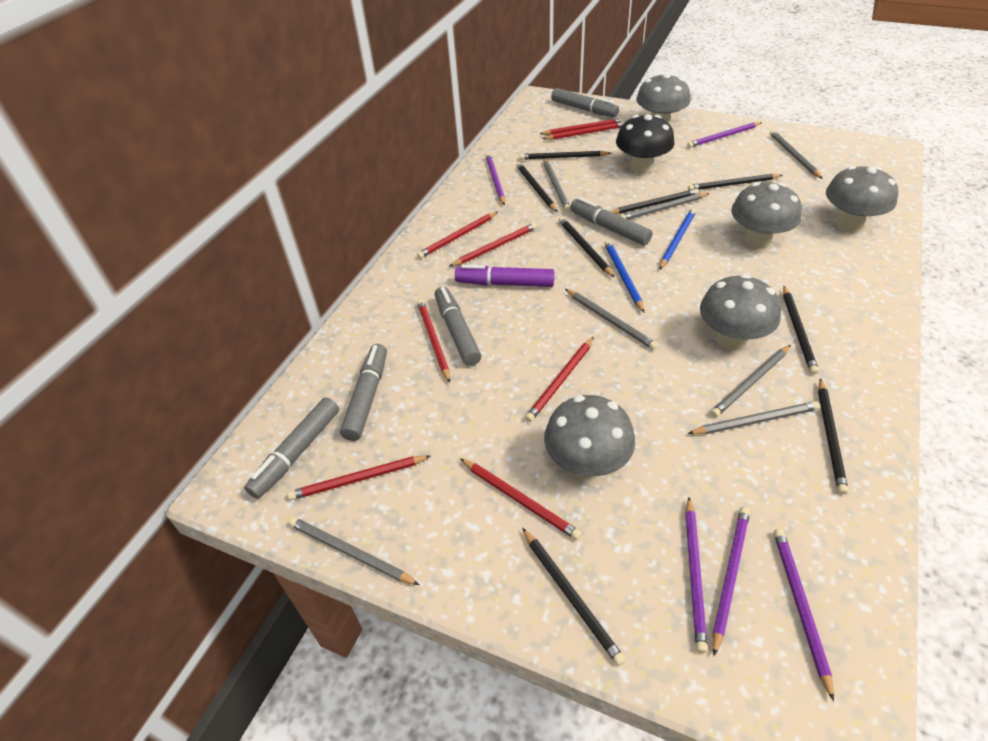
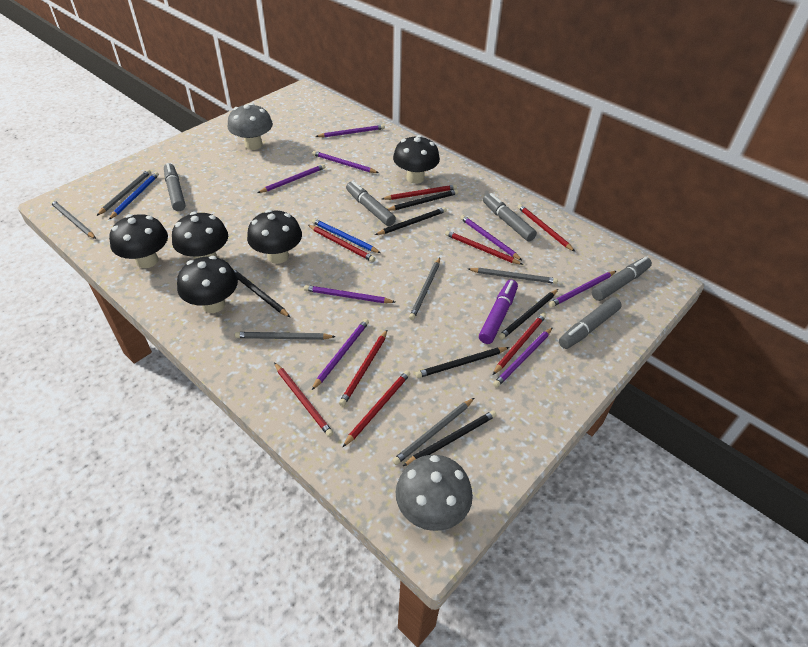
black mushroom: [616,114,674,174] = 1 -> [109,214,168,268] [172,212,228,259] [177,256,238,313] [247,210,302,264] [393,135,440,184] = 5
black pencil: [516,162,557,212] [520,151,611,160] [522,528,626,666] [559,217,615,278] [610,189,699,214] [688,174,782,190] [783,286,819,374] [818,379,848,495] = 8 -> [232,268,290,317] [375,207,447,235] [388,189,458,211] [403,410,496,466] [415,347,510,378] [498,289,558,340] = 6
grey mushroom: [544,395,635,479] [636,73,690,124] [700,274,781,351] [731,182,802,249] [826,166,898,232] = 5 -> [228,103,273,150] [396,455,473,531] = 2
grey pencil: [289,517,419,585] [544,158,570,211] [565,289,658,350] [620,193,710,220] [687,401,820,434] [711,345,791,417] [770,130,823,179] = 7 -> [50,200,96,239] [97,169,151,216] [235,332,336,340] [392,398,474,465] [409,258,440,320] [468,268,558,284] = 6
purple pencil: [485,153,505,205] [685,497,708,653] [687,122,762,148] [713,507,750,656] [774,529,834,702] = 5 -> [258,164,325,193] [304,285,395,303] [312,151,379,173] [312,319,369,390] [316,125,385,138] [460,215,523,261] [493,327,553,388] [549,271,616,307] = 8

